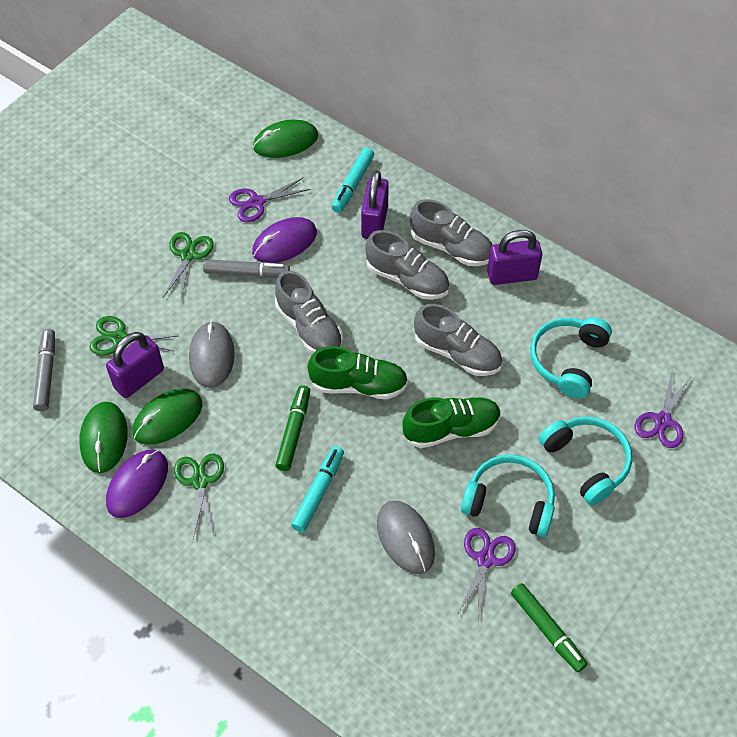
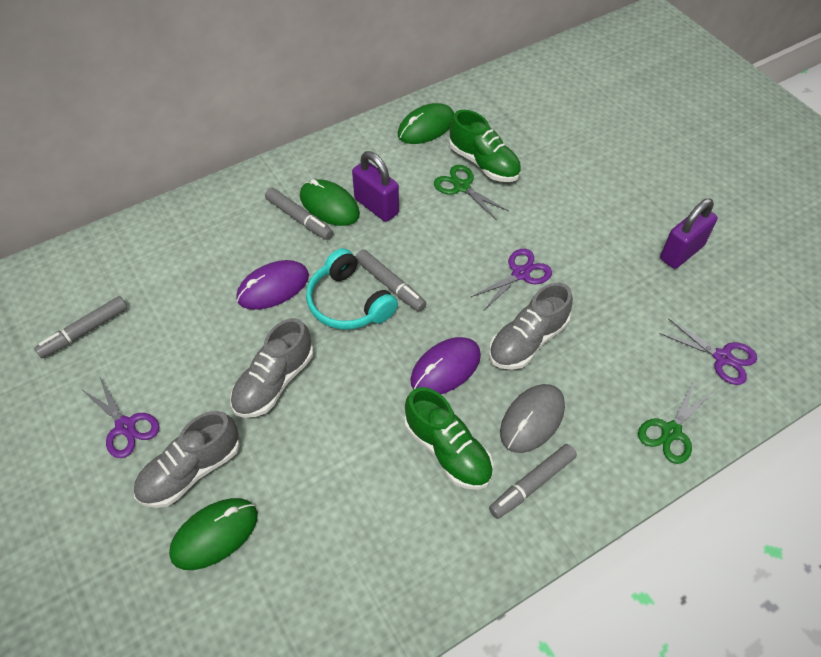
green marker: [275,385,310,471] [511,583,587,672] = 2 -> none = 0
green scissors: [89,316,177,356] [163,232,214,301] [174,454,224,538] = 3 -> [434,165,509,220] [638,381,713,464] = 2
grey marker: [33,329,55,411] [203,259,290,277] = 2 -> [34,296,128,358] [265,188,333,240] [356,249,426,312] [489,444,577,519] = 4
grey mouse: [189,321,235,388] [377,501,435,574] = 2 -> [500,384,565,453] = 1
grey shoe: [275,271,343,354] [365,230,450,300] [410,199,492,266] [414,304,502,376] = 4 -> [133,411,240,508] [230,318,313,418] [489,282,573,370] = 3
purple padlock: [106,332,164,398] [361,171,389,239] [487,230,542,285] = 3 -> [352,151,399,222] [660,199,718,269] = 2
turquoise headphones: [461,455,555,537] [530,317,612,399] [539,416,632,505] = 3 -> [306,248,398,330] = 1
turquoise marker: [291,446,344,532] [332,148,374,213] = 2 -> none = 0

